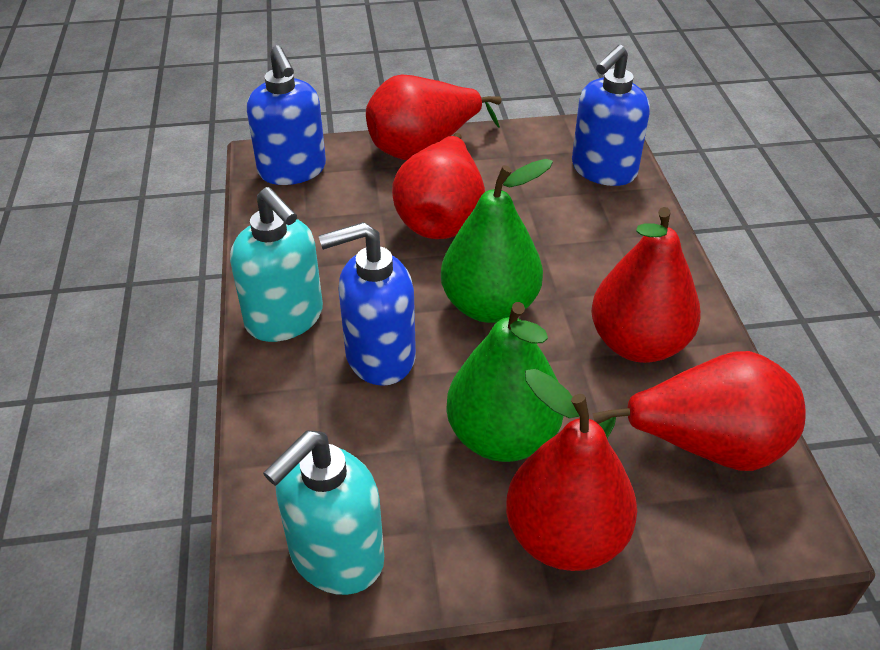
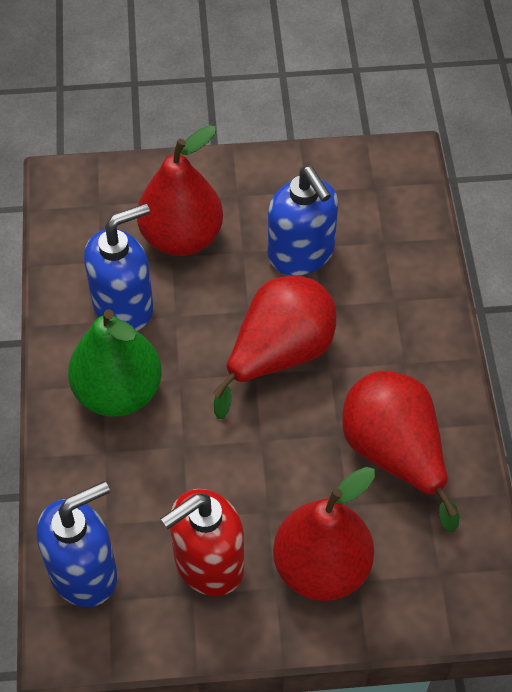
green pear: [441,159,553,323] [446,302,564,462] = 2 -> [68,309,162,417] = 1
red pear: [366,74,501,160] [392,133,485,239] [506,369,637,571] [591,207,701,363] [593,351,806,471] = 5 -> [137,125,223,256] [213,276,336,419] [273,467,375,601] [342,371,459,532] = 4
red soap dispenser: none = 0 -> [160,489,244,596] = 1
turquoise soap dispenser: [230,187,323,342] [263,430,384,595] = 2 -> none = 0

